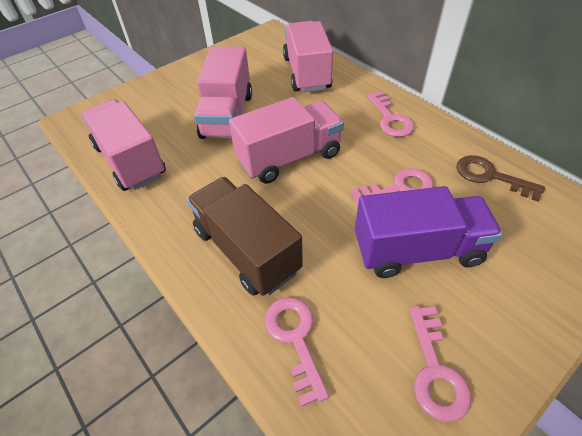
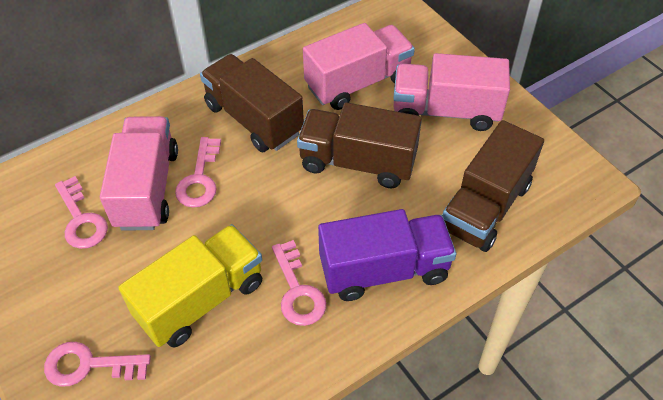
brown key: [456,155,545,201] = 1 -> none = 0
brown truck: [187,177,303,296] = 1 -> [200,54,304,152] [297,102,422,188] [442,120,544,252] = 3
pink truck: [81,99,166,191] [194,47,252,139] [229,97,344,184] [283,21,333,92] = 4 -> [100,116,178,231] [303,23,415,110] [393,53,510,131] = 3
yellow truck: none = 0 -> [118,224,262,347] = 1

